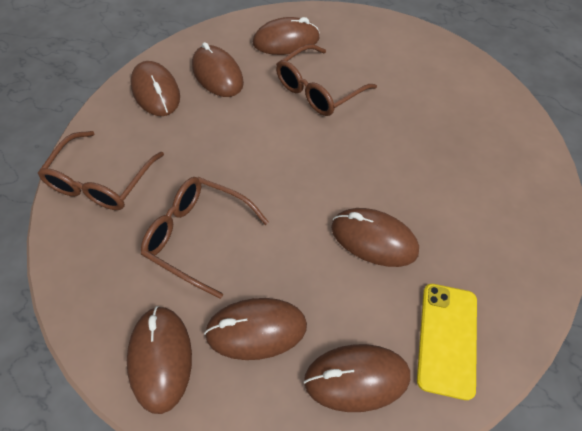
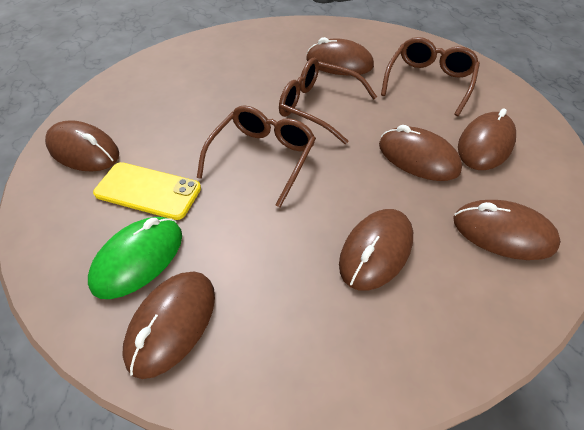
green mouse: none = 0 -> [88,217,182,299] = 1

